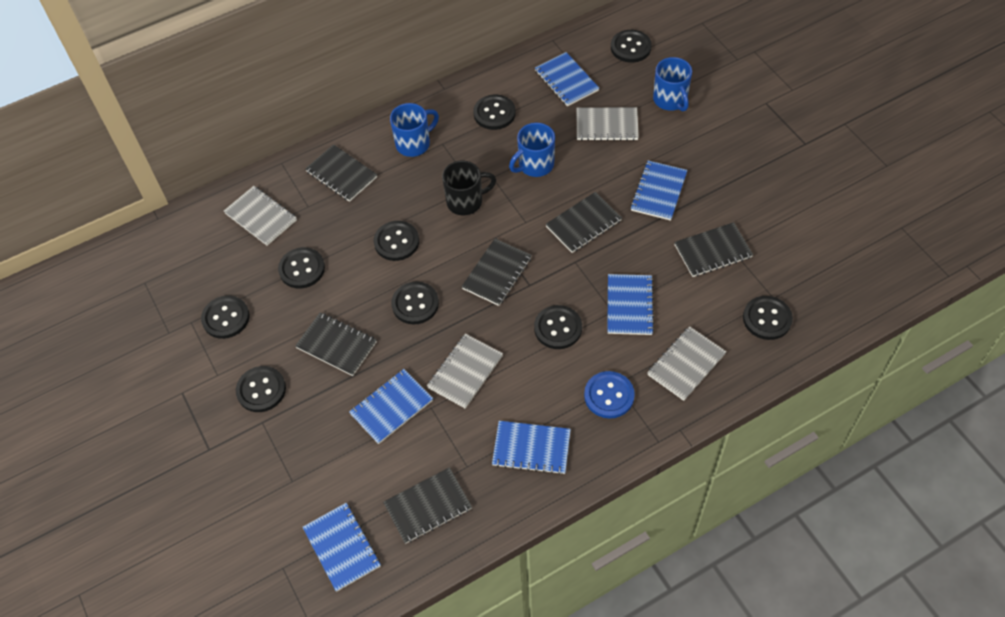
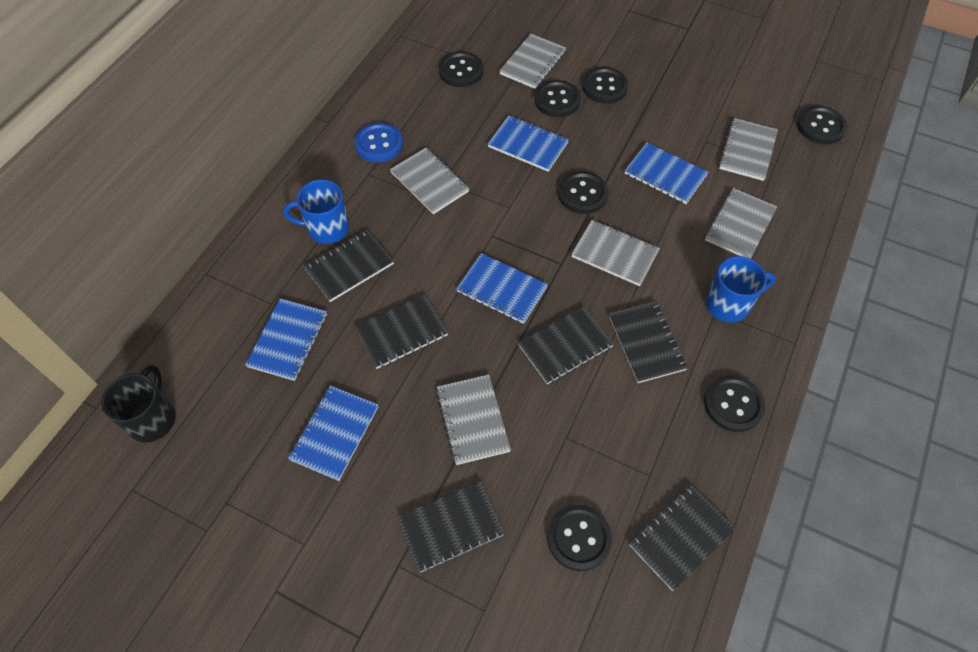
black button: [201,295,250,339] [236,366,286,412] [278,247,325,289] [374,221,419,261] [391,282,439,325] [473,95,516,130] [534,305,582,349] [611,30,652,63] [743,296,793,340] = 9 -> [439,52,483,87] [535,80,581,117] [547,505,612,571] [558,171,608,214] [582,67,628,104] [704,375,765,432] [797,106,847,145] = 7
blue mug: [390,103,439,157] [509,123,555,177] [653,57,692,111] = 3 -> [283,179,349,244] [705,256,776,323] = 2
blue notebook: [303,503,381,592] [349,369,433,444] [492,421,571,475] [535,52,599,106] [607,274,654,335] [630,161,687,221] = 6 -> [245,299,327,381] [288,386,378,481] [456,253,548,324] [488,115,569,172] [625,143,709,204] = 5
grey notebook: [224,186,297,246] [427,334,503,409] [577,107,639,141] [647,326,726,401] = 4 -> [390,148,469,214] [436,375,511,465] [499,34,566,89] [571,220,660,286] [705,188,777,258] [719,118,778,181] = 6

